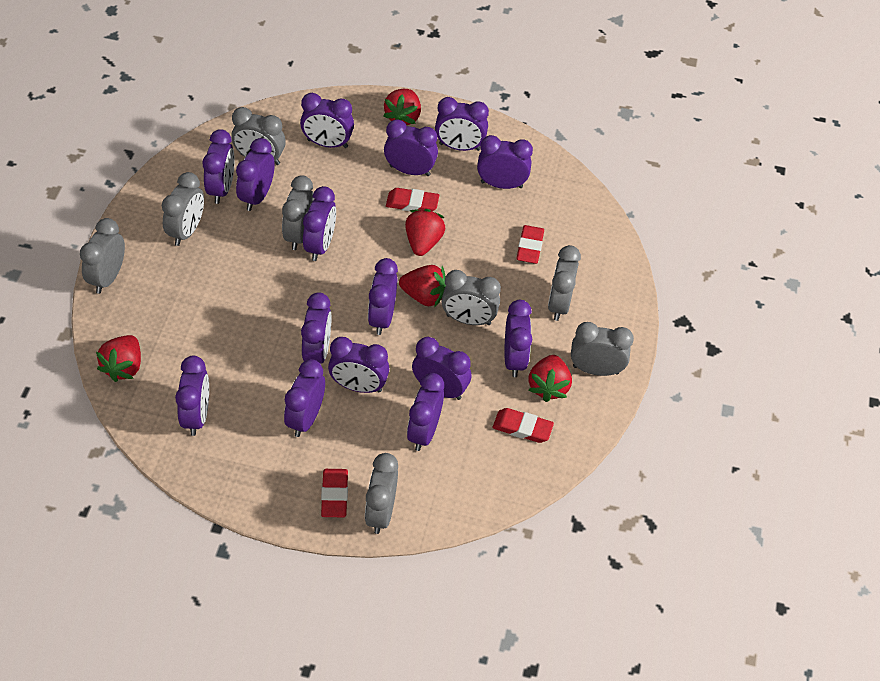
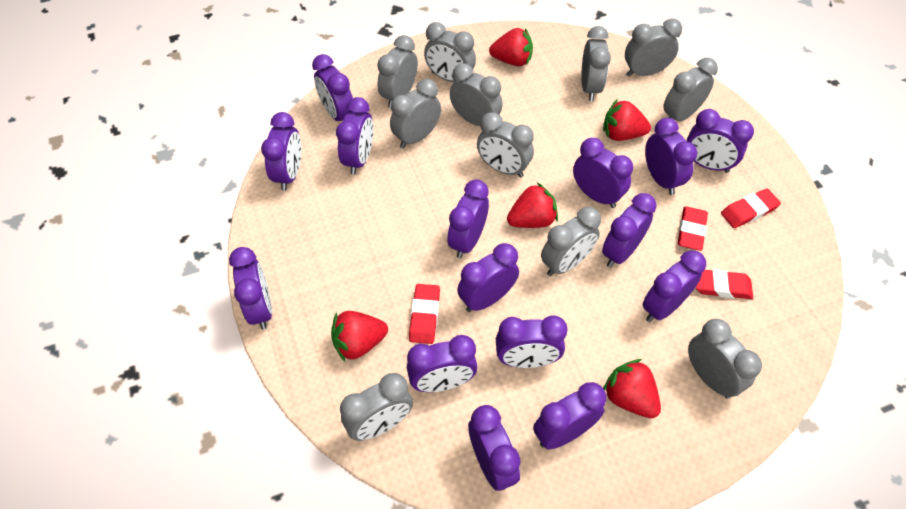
grey clock: [80,218,125,294] [162,172,204,246] [232,107,286,165] [282,175,314,250] [365,453,398,534] [441,270,501,325] [548,245,581,321] [571,322,634,376] = 8 -> [340,373,413,441] [377,35,418,108] [390,79,441,148] [424,22,476,82] [450,63,503,126] [477,112,534,177] [541,207,601,276] [581,26,611,101] [625,19,682,77] [663,58,718,121] [688,319,762,398] = 11

